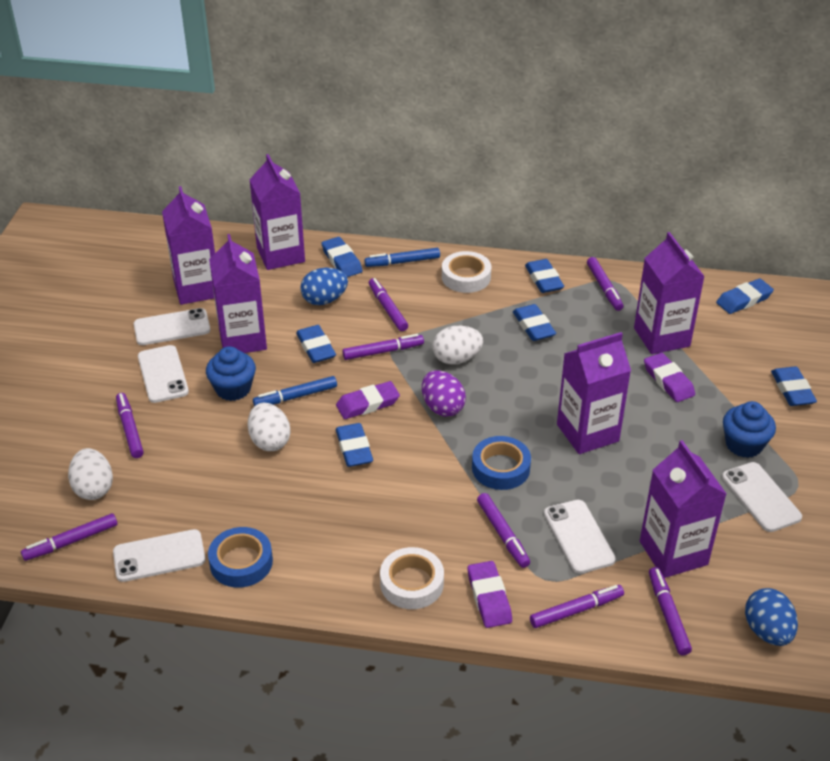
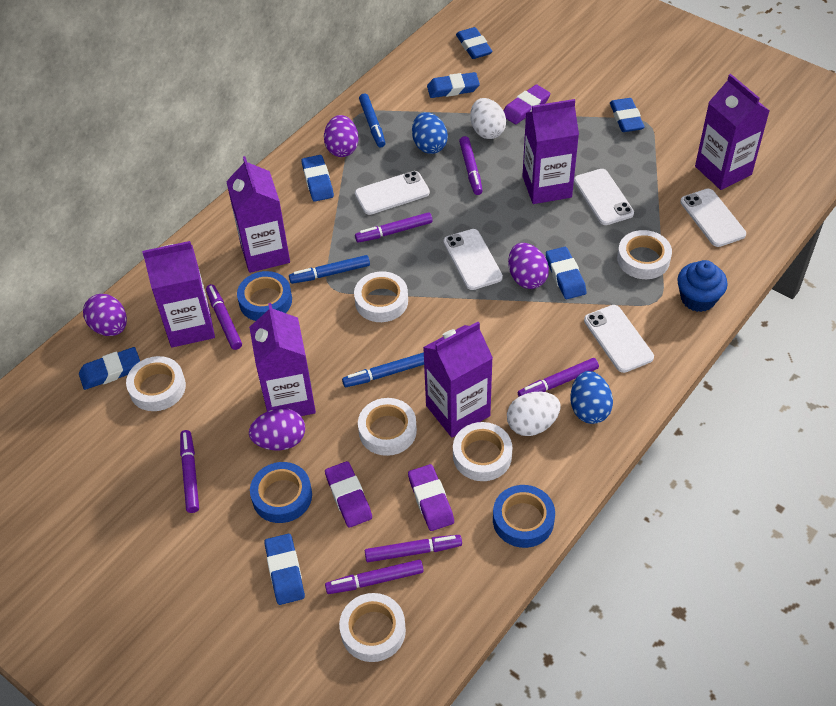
blue cupcake: [206,346,256,401] [723,401,776,458] = 2 -> [678,260,728,312] = 1
blue marker: [253,376,337,406] [364,248,440,267] = 2 -> [289,255,370,284] [342,353,424,387] [359,94,385,148] = 3
blue tape: [208,527,273,588] [472,436,531,490] = 2 -> [237,271,292,321] [250,462,312,523] [493,485,555,548] = 3
purple egg: [422,370,466,417] = 1 -> [83,294,127,336] [249,408,305,450] [324,115,359,157] [508,243,549,289] = 4
purple marker: [21,513,117,561] [116,393,143,458] [342,334,424,360] [369,278,408,331] [477,493,530,568] [530,585,624,628] [587,257,624,311] [649,567,692,655] = 8 -> [180,430,199,513] [206,284,242,350] [325,560,424,594] [355,212,433,243] [365,535,462,562] [459,136,483,195] [518,358,599,396] = 7
white egg: [68,448,113,500] [248,403,291,451] [432,326,483,364] = 3 -> [470,98,506,139] [507,392,561,436] = 2
white tape: [380,547,444,609] [442,251,491,293] = 2 -> [126,356,186,411] [339,593,406,662] [354,271,408,322] [358,398,417,456] [453,422,512,481] [617,230,672,279] = 6

